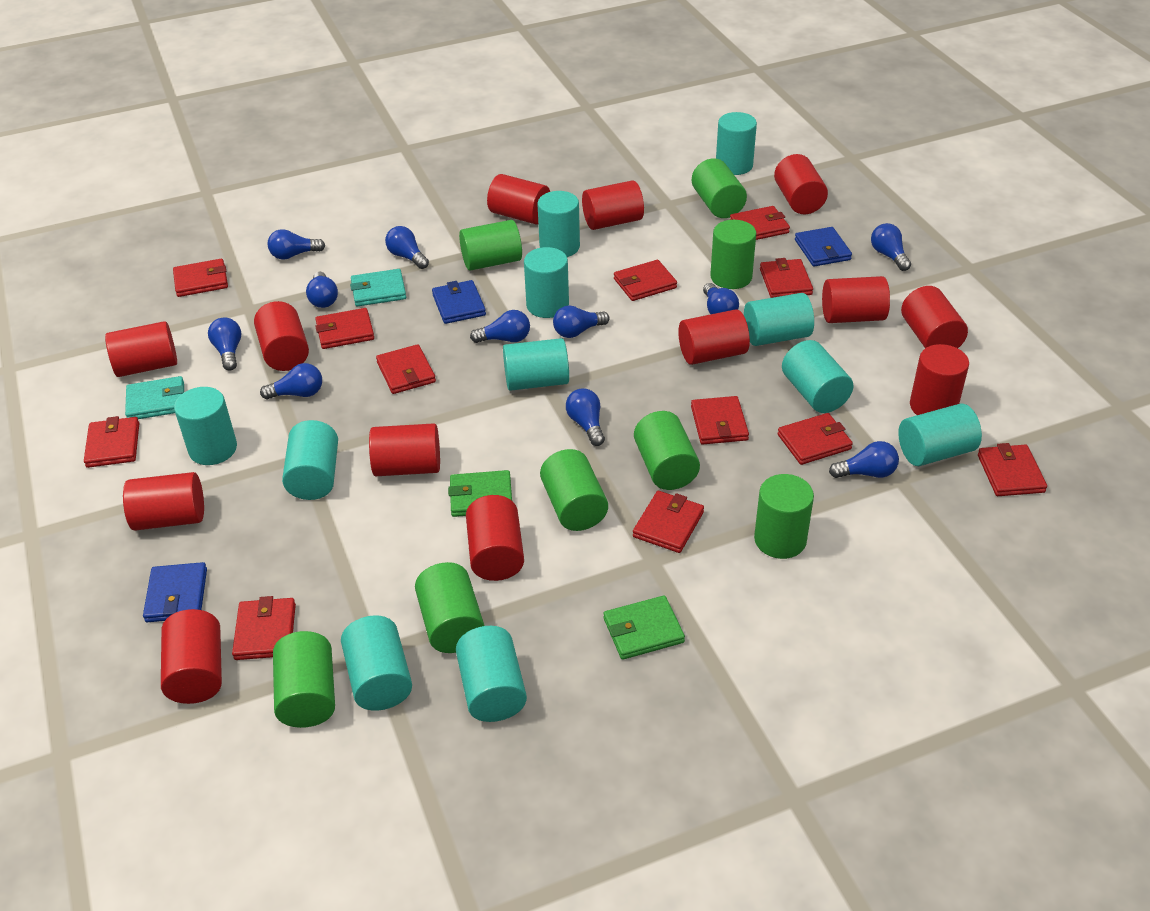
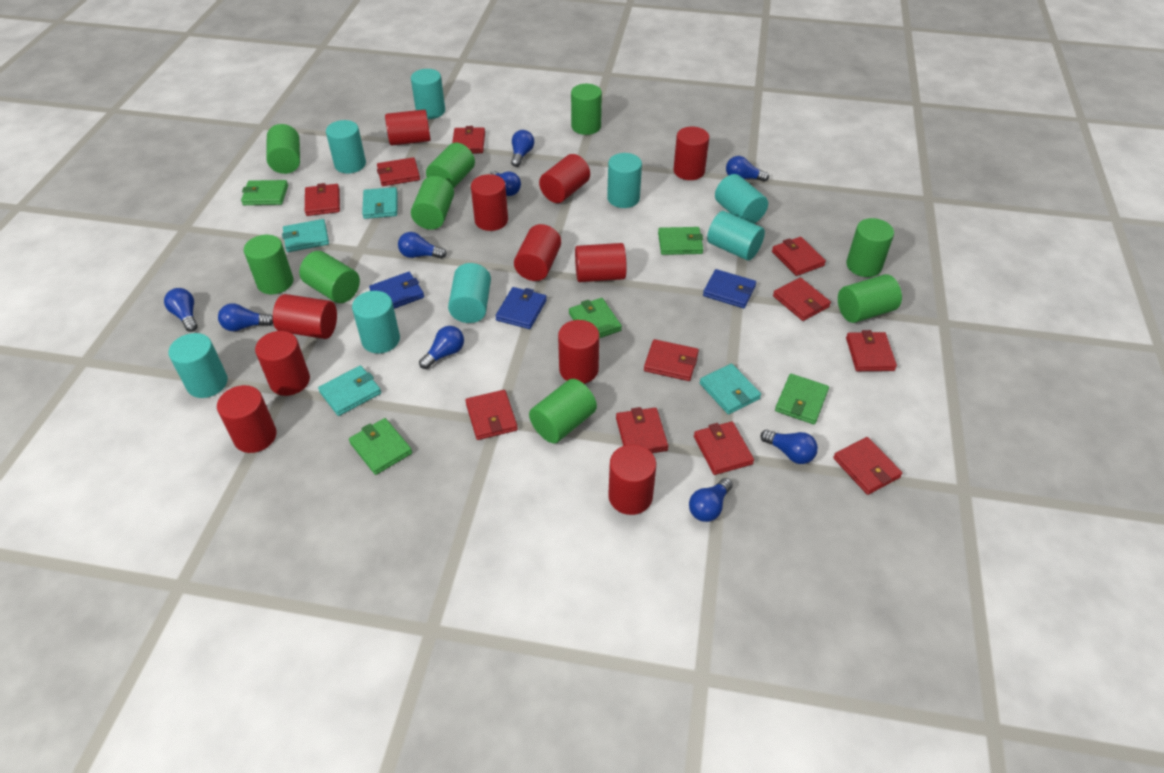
blue light bulb: [208,318,241,371] [260,363,322,399] [268,229,325,260] [306,272,338,308] [385,226,429,269] [470,310,530,343] [553,305,610,338] [566,389,605,446] [703,283,739,314] [829,441,899,478] [871,223,911,271] = 11 -> [164,288,198,332] [218,303,273,331] [398,232,447,259] [419,326,464,369] [490,171,521,196] [511,130,534,167] [689,478,733,522] [726,156,769,182] [760,430,818,464] = 9
green cylinder: [273,631,335,728] [415,562,484,653] [459,220,522,271] [540,449,608,531] [634,411,700,490] [692,158,747,218] [710,220,756,289] [754,474,814,559] = 8 -> [244,235,294,294] [266,124,300,174] [299,251,360,303] [411,176,454,230] [426,143,475,189] [529,379,597,444] [571,84,602,135] [838,274,902,323] [846,218,894,277] = 9
green wallet: [448,470,512,517] [603,595,685,660] = 2 -> [241,180,288,205] [349,418,412,475] [569,298,622,338] [658,227,703,255] [775,374,829,424] = 5
red cylinder: [105,321,177,377] [123,472,204,531] [161,609,222,704] [254,301,309,371] [369,423,440,476] [466,495,524,581] [487,174,550,225] [582,180,644,230] [678,309,750,365] [774,154,828,214] [822,276,890,323] [901,286,968,348] [910,344,969,415] = 13 -> [217,385,277,453] [255,331,310,396] [273,294,337,339] [385,109,431,146] [471,174,508,231] [514,224,561,281] [539,154,590,203] [558,320,599,384] [575,243,627,282] [608,444,656,515] [673,127,709,180] = 11
red wallet: [84,416,139,468] [173,259,228,297] [232,596,296,660] [315,308,374,349] [376,344,436,394] [614,260,677,301] [633,491,704,553] [691,396,749,444] [730,206,790,240] [760,258,813,298] [778,413,853,465] [978,443,1047,496] = 12 -> [305,183,340,216] [377,157,420,186] [452,126,485,153] [465,390,518,440] [616,407,668,453] [644,339,699,381] [694,421,754,475] [772,237,826,276] [773,277,831,321] [833,437,902,495] [846,330,897,371] = 11
turquoise cylinder: [174,387,237,465] [282,420,338,500] [341,615,412,711] [456,626,527,722] [503,338,569,391] [524,247,569,318] [537,191,580,257] [716,112,757,175] [744,293,814,346] [782,340,854,413] [898,404,982,466] = 11 -> [168,333,228,398] [326,120,366,174] [352,291,400,354] [411,69,445,119] [448,263,491,323] [607,153,642,208] [707,211,765,260] [715,174,768,224] = 8
turquoise wallet: [125,376,184,419] [350,269,406,307] = 2 -> [282,219,329,252] [318,365,381,416] [362,187,397,219] [700,363,761,415] = 4

